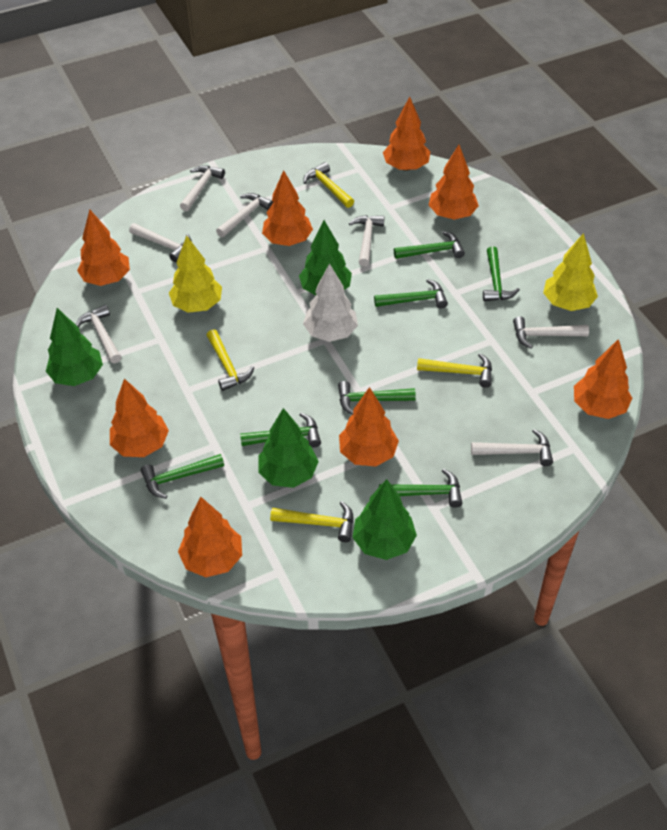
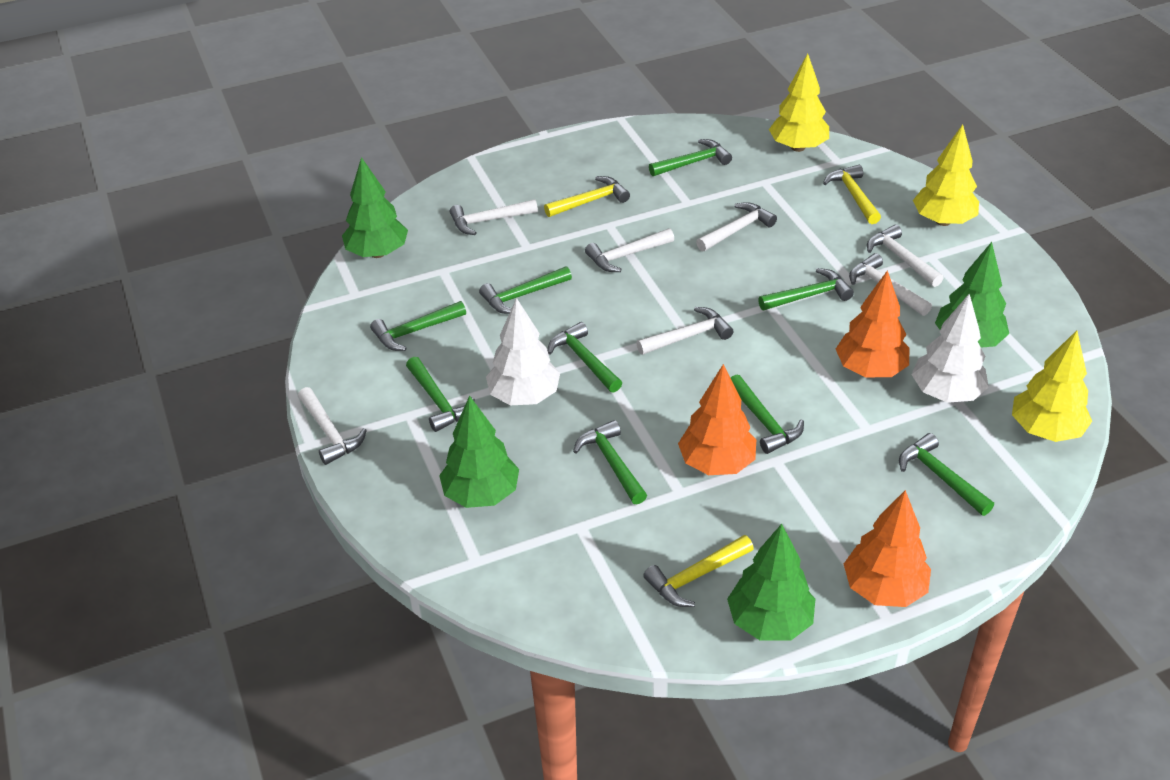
green hammer: [141,454,224,499] [240,413,321,448] [338,381,416,415] [374,279,448,309] [379,469,462,508] [394,231,465,259] [483,246,520,301] = 7 -> [370,301,466,351] [406,357,475,432] [479,266,572,314] [548,322,622,393] [573,420,647,504] [649,139,732,176] [731,374,804,454] [758,268,854,310] [899,433,994,516] = 9
orange tree: [77,210,130,286] [110,379,169,457] [178,497,242,577] [262,170,313,246] [339,387,399,467] [383,97,430,171] [429,145,479,220] [574,339,632,419] = 8 -> [678,364,756,475] [836,270,909,378] [844,490,931,607] = 3
white tree: [303,263,358,342] = 1 -> [486,298,560,405] [911,294,989,403] = 2
yellow hammer: [206,329,254,391] [270,501,354,542] [303,162,354,208] [417,353,492,388] = 4 -> [544,176,630,217] [643,535,754,607] [823,165,881,224] = 3
yellow tree: [169,235,222,313] [543,233,598,311] = 2 -> [769,53,829,152] [913,124,979,226] [1012,330,1092,442] = 3

